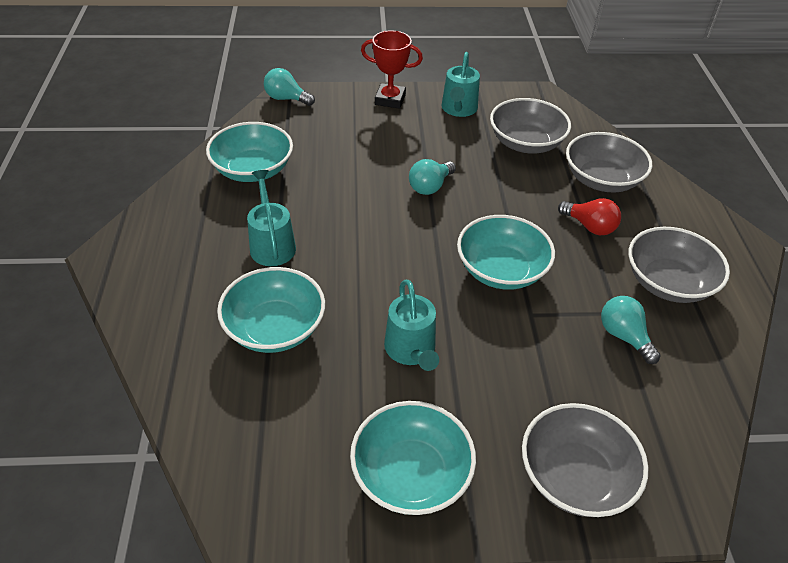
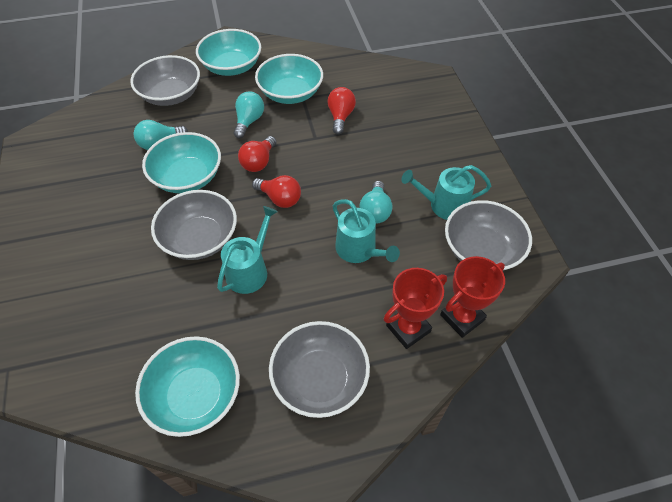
red light bulb: [558,198,621,235] = 1 -> [238,136,277,172] [252,175,301,208] [327,87,356,134] = 3
red trophy: [361,31,423,109] = 1 -> [384,268,447,349] [440,256,505,338] = 2

